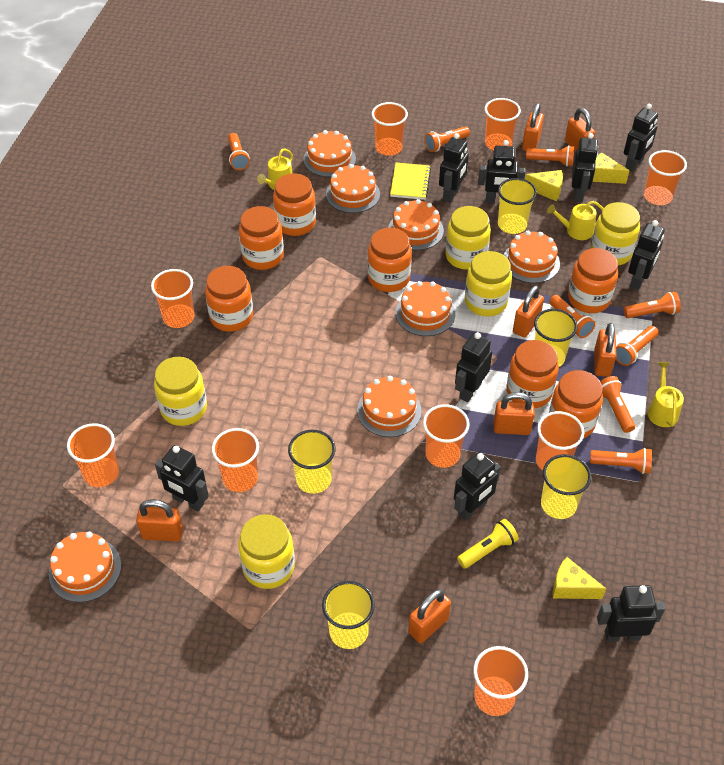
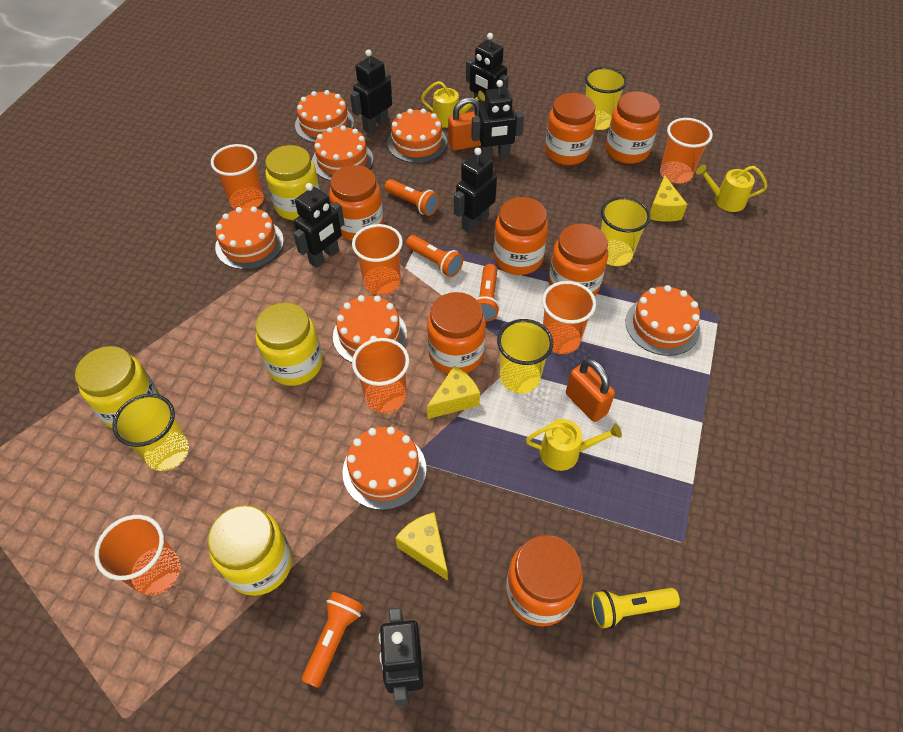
black robot: [155,445,209,511] [439,133,469,203] [454,452,501,521] [455,332,492,402] [478,140,525,203] [572,133,598,202] [597,585,665,642] [624,104,658,172] [628,220,665,290] = 9 -> [293,183,345,268] [350,49,392,134] [379,608,423,707] [454,148,497,233] [466,33,509,108] [471,80,524,160] = 6
orange cup: [67,423,119,487] [151,269,194,328] [212,428,259,492] [372,102,408,156] [423,404,470,468] [473,646,528,716] [485,98,521,150] [536,411,584,471] [644,150,687,205] = 9 -> [94,515,181,595] [211,144,264,209] [352,224,403,295] [352,338,409,413] [542,281,596,354] [660,118,713,184] = 6
orange flashlight: [228,133,250,170] [424,126,470,152] [526,145,574,166] [549,295,595,338] [590,448,652,474] [600,376,635,433] [616,326,658,366] [624,292,681,318] = 8 -> [302,592,363,688] [384,179,439,216] [406,235,463,277] [476,264,500,322] = 4
orange padlock: [136,499,183,542] [408,589,451,643] [493,392,535,435] [513,285,544,338] [522,103,544,151] [565,108,595,152] [594,323,616,377] = 7 -> [448,97,481,151] [566,358,615,422] = 2
yellow cup: [288,430,336,494] [322,581,375,649] [498,178,537,234] [534,309,577,367] [541,454,591,519] = 5 -> [112,394,189,471] [497,319,553,394] [585,67,627,130] [601,197,650,266] = 4
yellow jar: [154,357,207,426] [238,514,295,589] [445,206,491,270] [465,251,512,317] [591,202,640,265] = 5 -> [75,346,160,429] [208,505,292,596] [255,302,323,386] [265,145,320,220] = 4
yellow notebook: [390,163,431,200] = 1 -> none = 0

